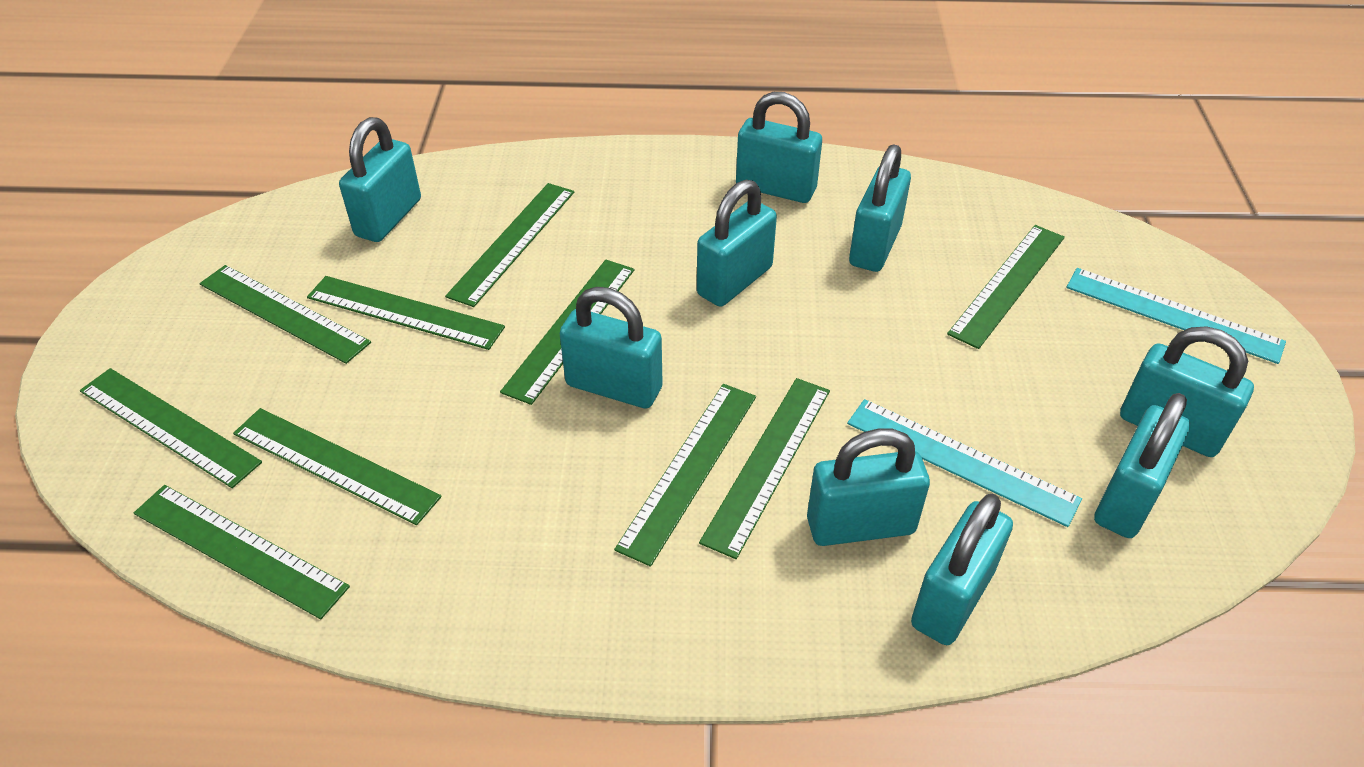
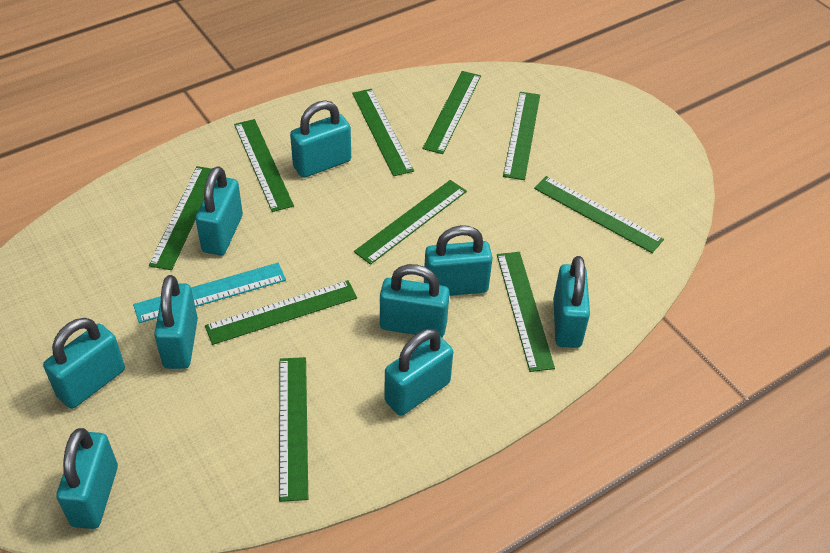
turquoise ruler: [847,399,1082,527] [1066,268,1286,364] = 2 -> [133,263,286,323] = 1

